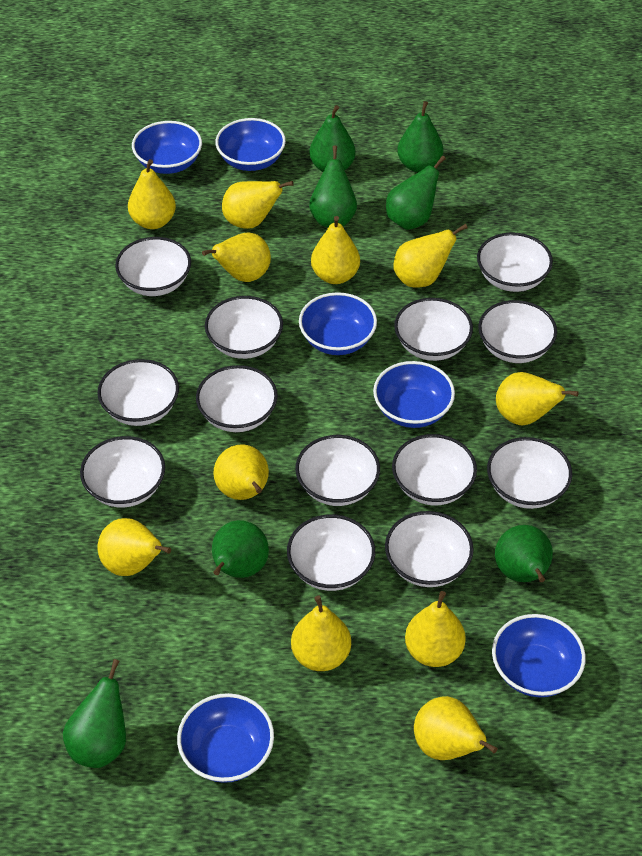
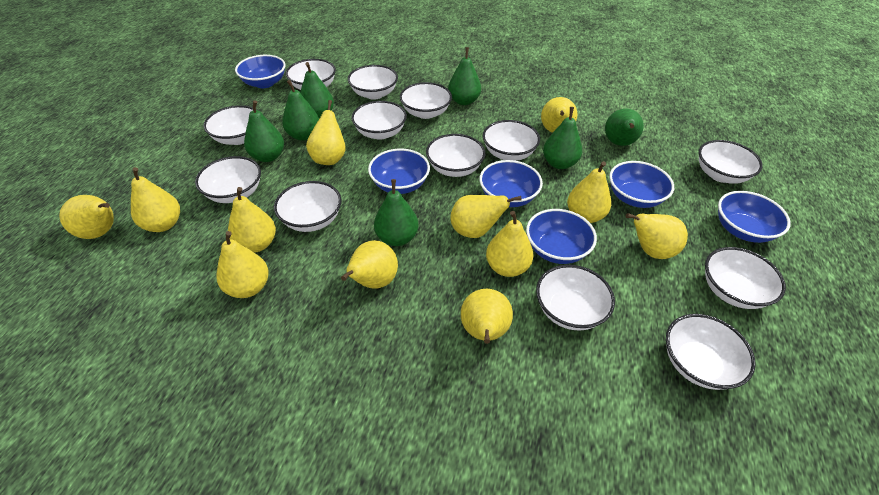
yellow pear: [98,518,171,576] [128,159,176,229] [202,233,271,282] [213,444,269,500] [222,181,294,229] [291,596,351,671] [311,216,360,284] [394,224,468,287] [405,591,466,667] [414,696,497,760] [496,372,579,425] = 11 -> [59,195,114,239] [131,167,180,232] [216,231,269,298] [228,187,276,253] [306,100,346,165] [341,240,398,289] [450,195,522,238] [461,289,513,344] [486,211,533,277] [541,97,577,133] [567,161,611,223] [626,213,688,259] = 12

